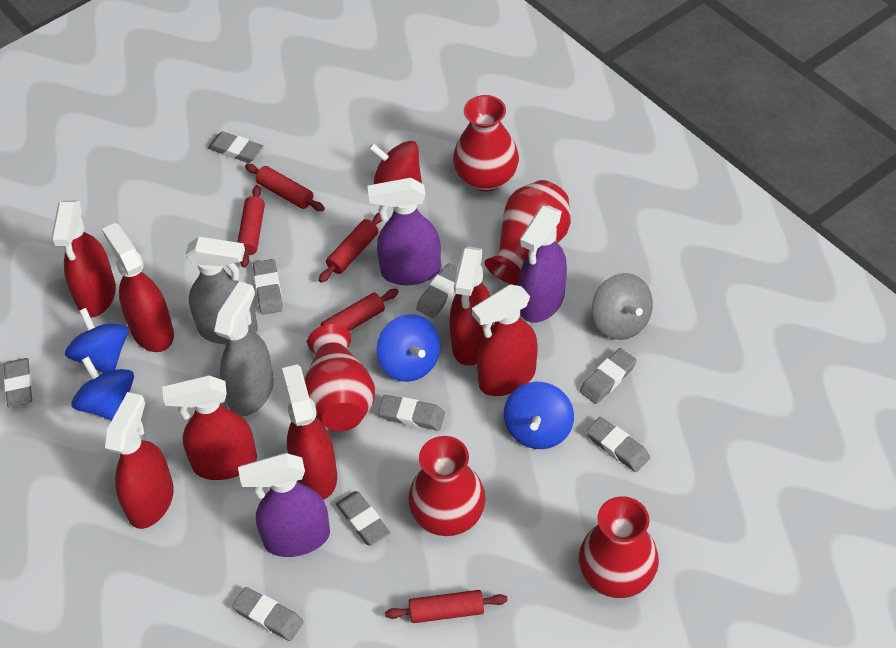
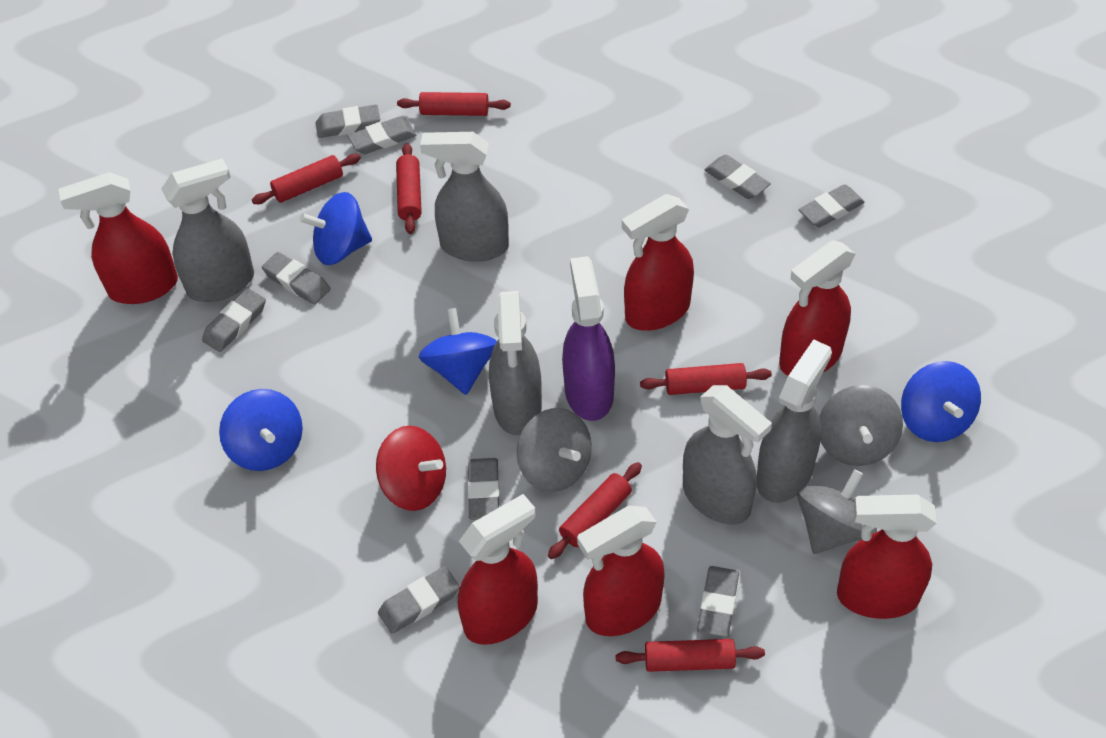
grey spinning top: [592,273,653,340] = 1 -> [517,408,592,492] [797,469,877,554] [819,385,903,466] = 3
grey spray bottle: [185,237,258,345] [214,281,274,416] = 2 -> [161,159,254,302] [420,132,509,262] [489,291,542,436] [683,385,772,525] [757,339,832,503] = 5
purple spray bottle: [238,453,330,557] [368,178,441,285] [518,206,567,323] = 3 -> [562,256,615,421] = 1
red rolling pin: [238,185,265,267] [245,164,325,211] [306,289,399,342] [319,213,383,283] [385,590,508,623] = 5 -> [252,154,361,204] [396,143,422,234] [397,92,511,116] [548,462,642,559] [616,639,765,672] [640,363,772,395] = 6
red spray bottle: [51,200,116,318] [102,223,174,352] [105,392,174,529] [162,375,257,480] [282,364,337,500] [450,246,494,366] [472,285,538,396] = 7 -> [59,172,178,304] [458,494,538,645] [577,506,665,636] [622,194,694,331] [779,240,855,376] [837,495,937,619] = 6
red vase: [304,324,375,431] [408,436,486,536] [453,95,519,191] [484,180,571,285] [579,496,659,598] = 5 -> none = 0

